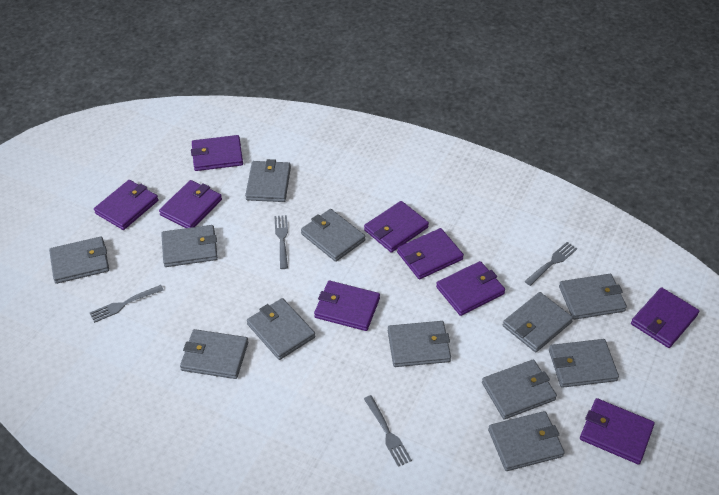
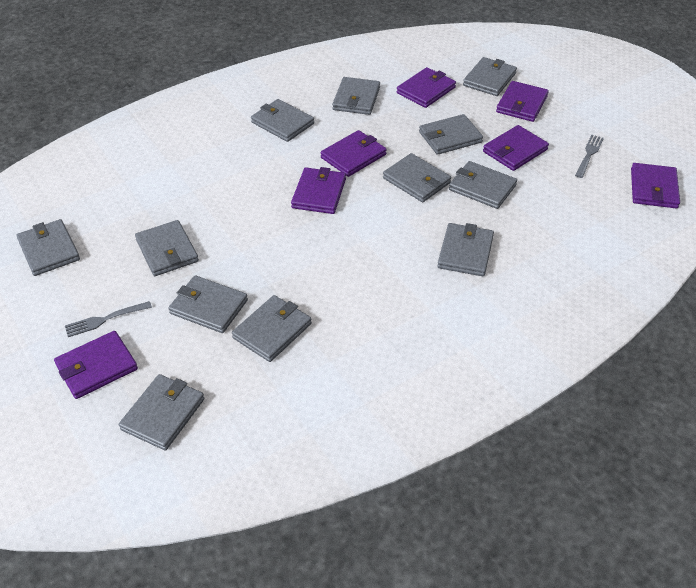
grey fork: [90,285,164,323] [274,215,288,269] [364,395,412,467] [524,242,577,286] = 4 -> [65,301,152,337] [575,135,604,178] = 2
purple wallet: [94,180,159,230] [159,180,222,228] [191,135,243,171] [314,281,380,331] [364,201,429,253] [397,228,464,279] [436,261,505,316] [580,398,655,465] [631,287,699,348] = 9 -> [54,331,138,399] [291,167,346,214] [321,130,387,177] [397,67,456,108] [483,125,549,171] [496,81,549,122] [631,163,680,208] = 7

